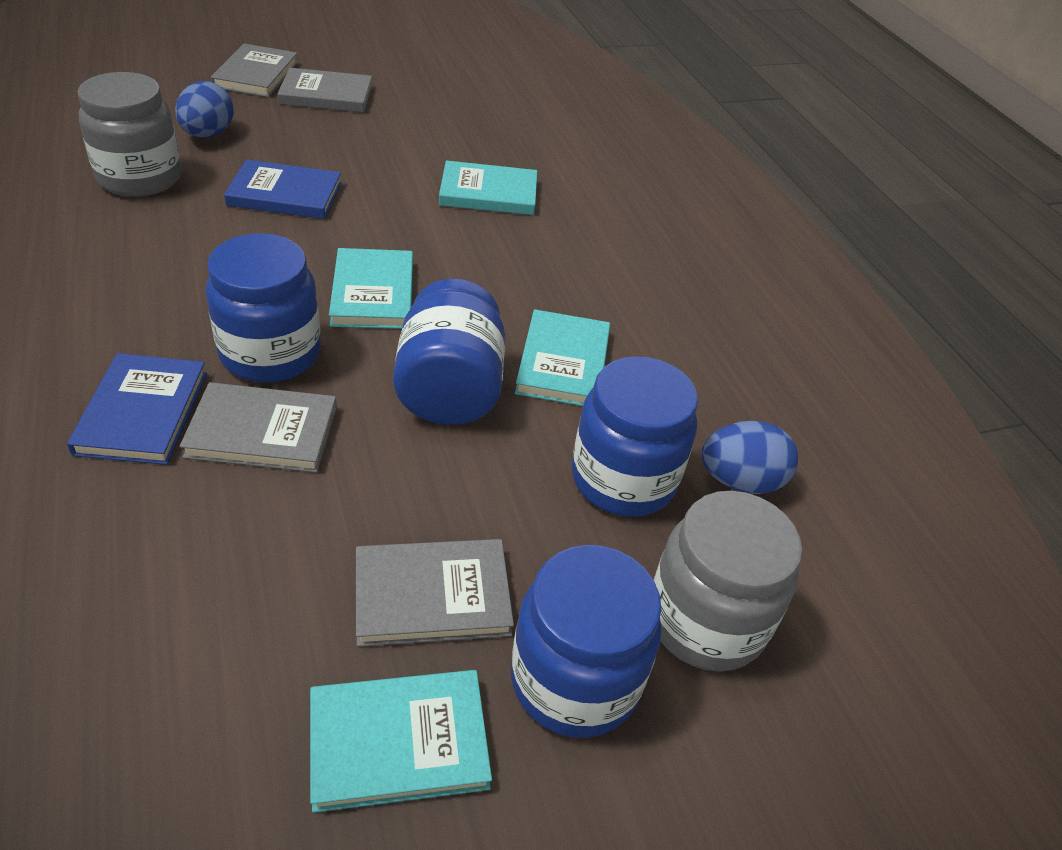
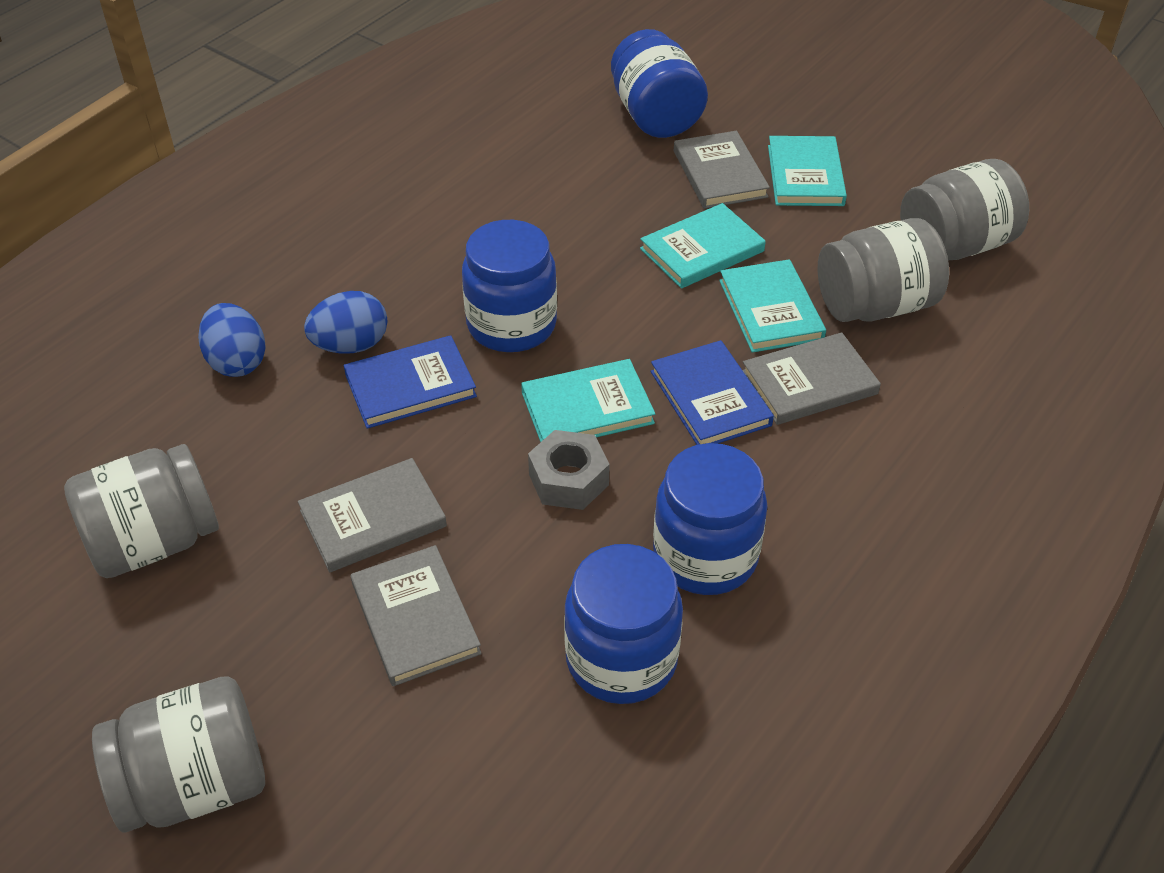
grey jar: [78,72,182,197] [654,491,802,672] = 2 -> [64,444,219,578] [92,676,265,833] [817,218,949,322] [900,159,1029,260] = 4
grey nut: none = 0 -> [528,430,610,510] = 1

